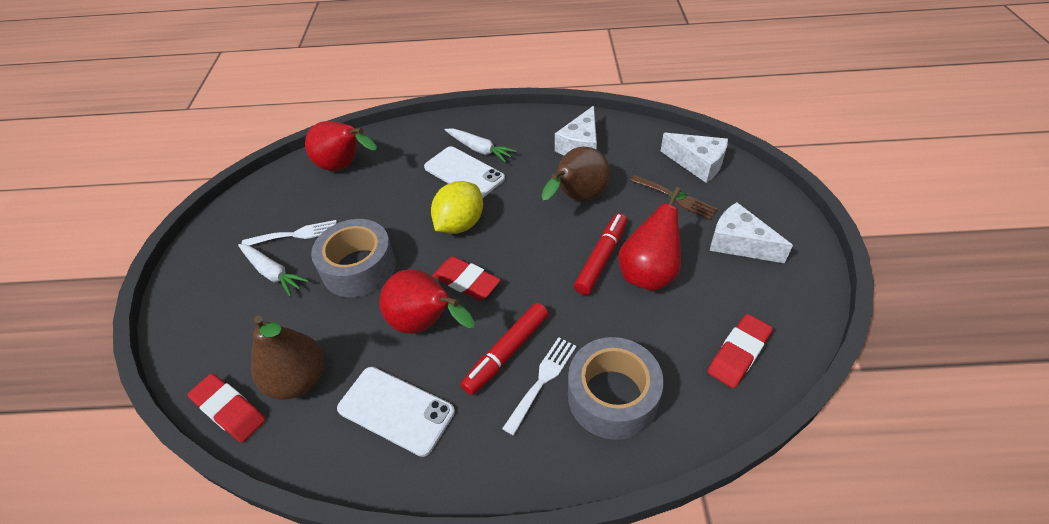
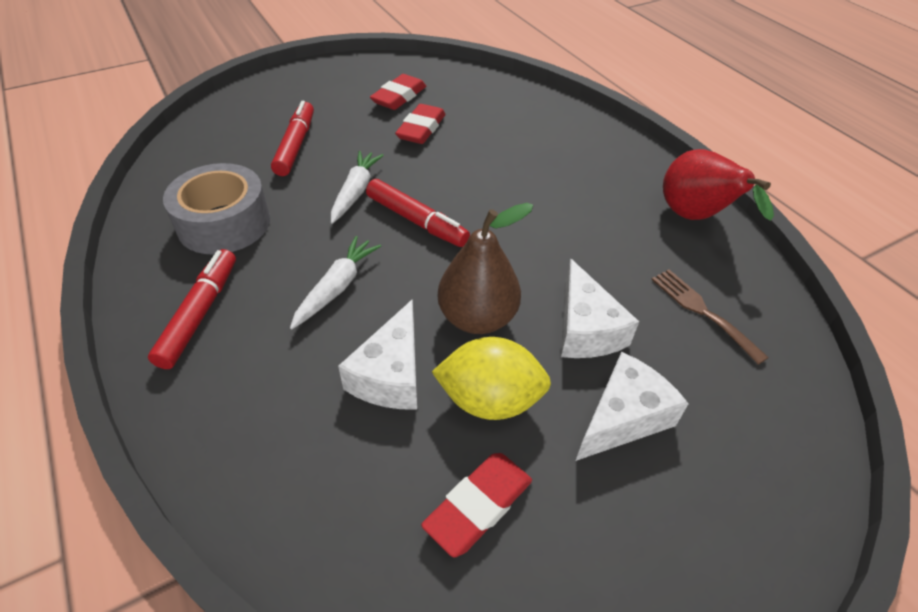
brown pear: [251,316,324,400] [541,147,610,201] = 2 -> [438,203,533,334] = 1
grey tape: [311,219,396,297] [568,337,663,440] = 2 -> [163,163,270,255] = 1
red marker: [461,303,548,395] [574,213,627,295] = 2 -> [148,249,236,369] [271,101,314,176] [366,179,470,247] = 3
red pear: [305,121,377,171] [380,269,475,334] [618,187,687,291] = 3 -> [663,149,774,221] = 1
white fork: [242,220,337,246] [502,337,577,435] = 2 -> none = 0
white phone: [337,367,455,457] [424,146,505,198] = 2 -> none = 0

